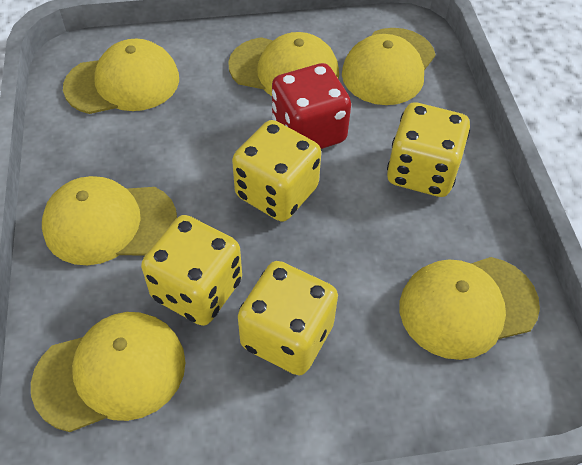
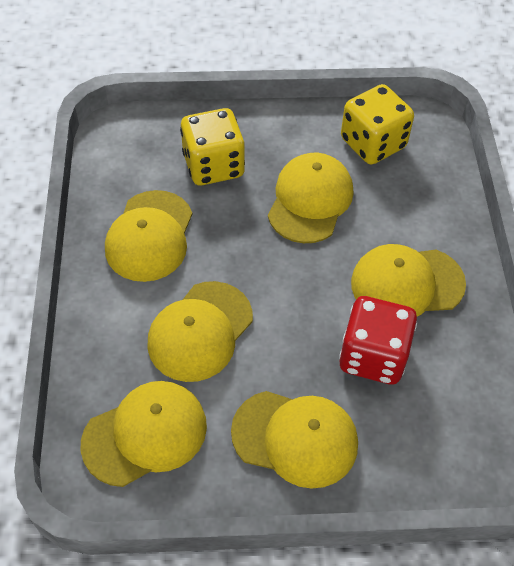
yellow dice: [141,215,242,326] [232,120,321,222] [238,261,338,375] [387,102,470,197] = 4 -> [180,108,245,185] [341,84,414,165] = 2

